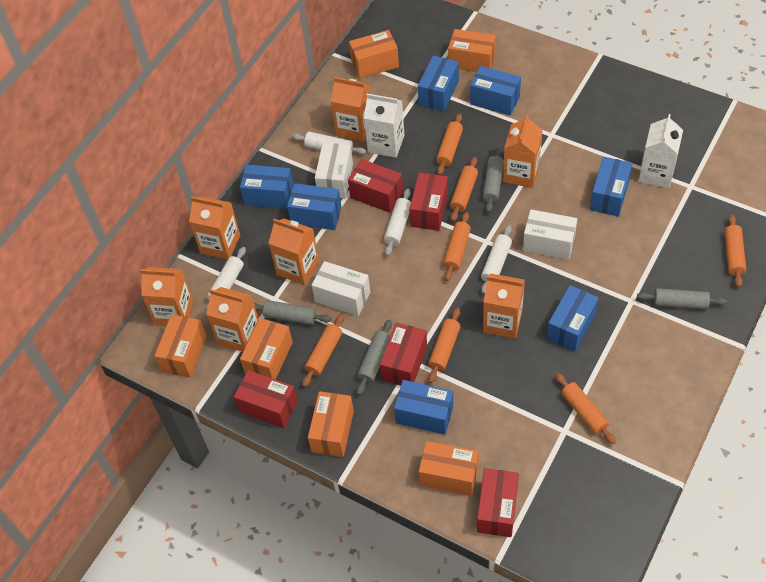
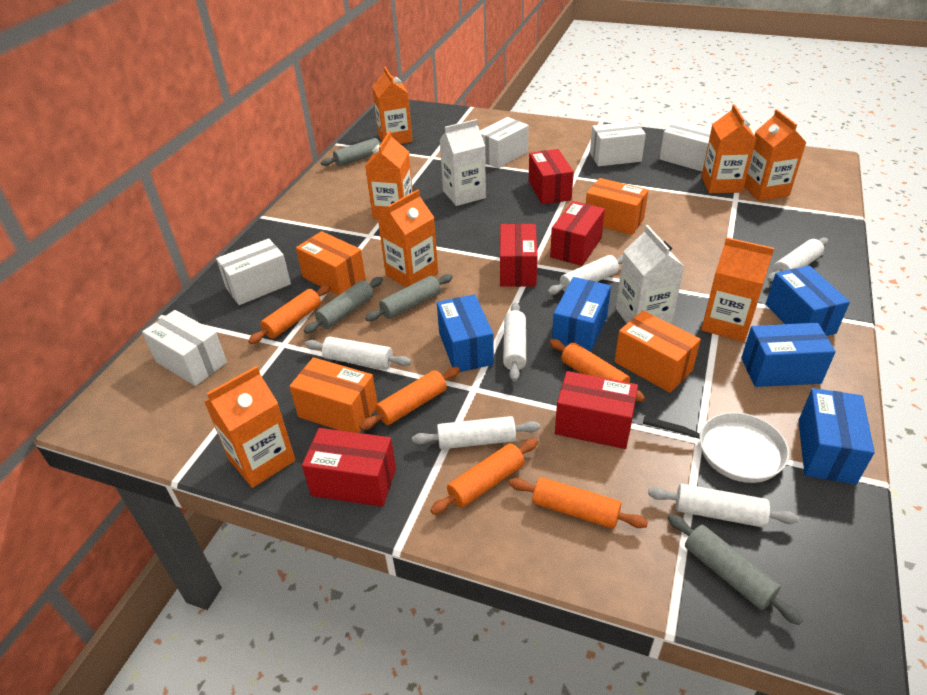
blue box: [240,165,294,209] [287,183,342,230] [394,380,453,435] [418,56,459,111] [470,66,521,115] [547,285,599,352] [590,157,633,217] = 7 -> [437,294,494,372] [552,277,611,352] [741,323,836,387] [766,265,850,336] [798,388,875,484] = 5
orange box: [155,314,207,378] [240,318,293,380] [308,391,354,457] [349,30,399,79] [419,441,479,496] [448,29,496,72] = 6 -> [289,357,378,433] [296,231,366,296] [586,178,648,235] [614,310,701,393] = 4
orange rolling pin: [302,314,344,387] [428,308,461,383] [436,114,463,175] [443,212,471,281] [450,157,478,222] [555,373,616,444] [724,215,746,287] = 7 -> [248,285,331,344] [359,367,460,430] [430,438,538,514] [509,477,648,529] [549,339,645,402] = 5
white box: [312,261,370,316] [315,143,353,198] [523,209,577,260] = 3 -> [142,310,227,386] [216,238,291,305] [480,117,529,168] [590,121,646,166] [659,121,711,171] = 5
white pan: none = 0 -> [643,412,789,483] = 1
white rolling pin: [204,247,246,315] [291,132,366,154] [384,189,411,256] [481,225,512,294] = 4 -> [305,337,412,369] [412,416,540,449] [503,302,526,381] [547,255,623,295] [648,484,799,528] [767,238,828,282] = 6

